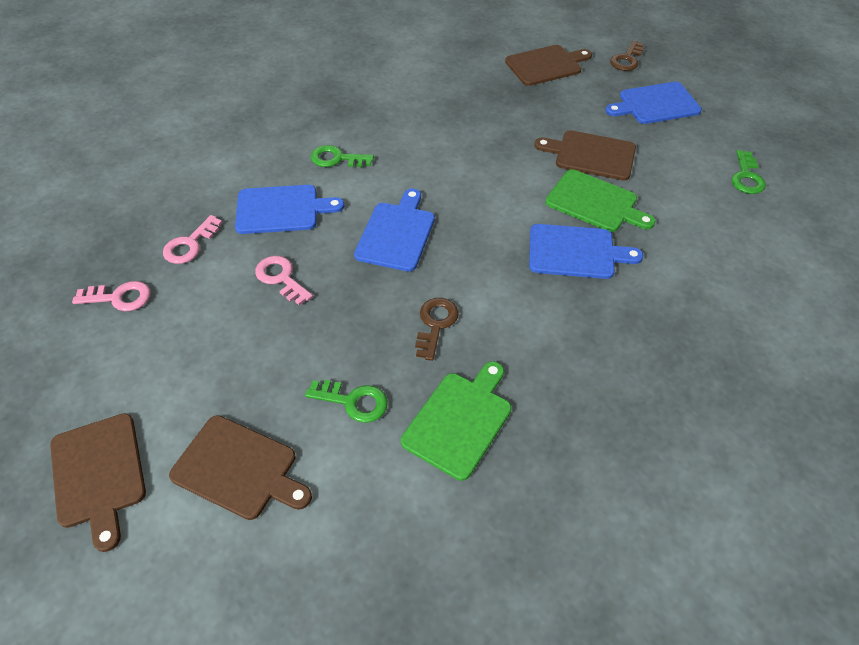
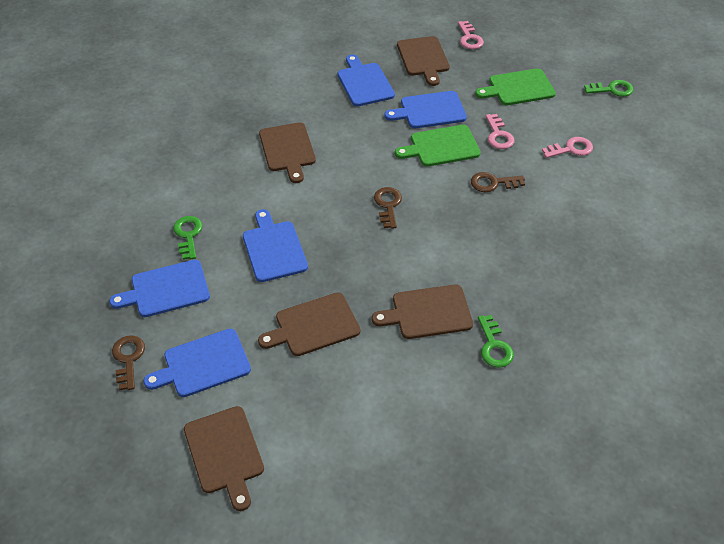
blue cutting board: [235,185,344,234] [354,189,435,272] [529,224,643,279] [605,82,702,124] = 4 -> [109,260,210,317] [143,329,251,397] [243,209,308,282] [337,55,395,106] [384,91,467,128] = 5
brown cutting board: [50,413,146,552] [169,415,312,520] [505,45,592,86] [534,130,636,181] = 4 -> [184,406,264,511] [258,292,360,356] [259,122,316,183] [372,285,473,339] [397,36,450,86] = 5
brown key: [415,298,459,361] [610,40,644,71] = 2 -> [112,335,145,390] [374,187,402,229] [471,172,525,192] = 3

